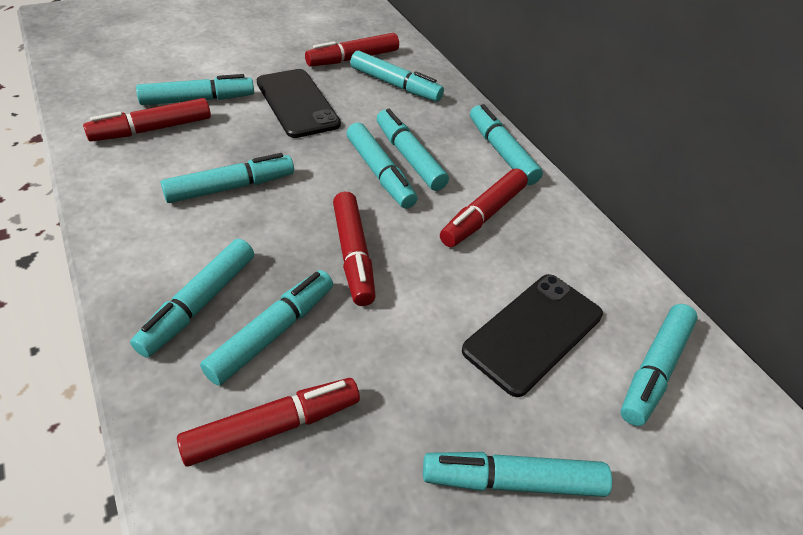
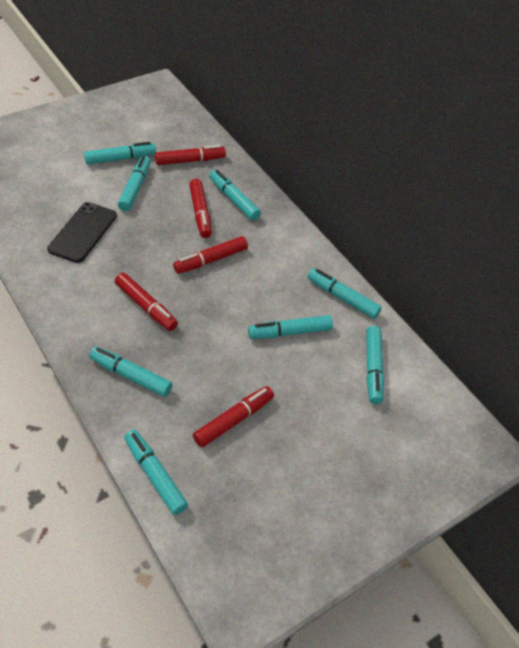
black phone: [257,69,341,138] [462,274,603,397] = 2 -> [47,202,117,263] = 1
turquoise marker: [130,239,254,358] [136,74,254,105] [161,153,294,203] [200,270,333,386] [346,122,417,209] [350,50,444,102] [376,109,449,191] [423,452,612,497] [470,104,543,185] [620,304,698,426] = 10 -> [84,142,156,165] [89,347,172,397] [118,156,151,211] [124,430,188,515] [209,170,261,221] [248,315,333,339] [308,268,382,319] [366,326,384,404] = 8

